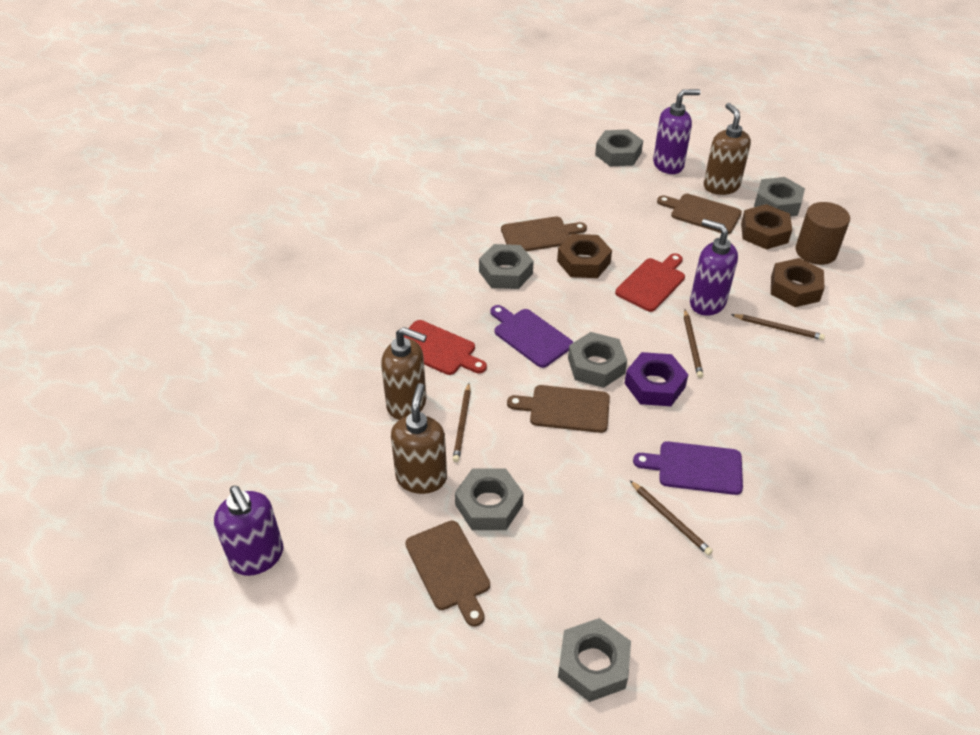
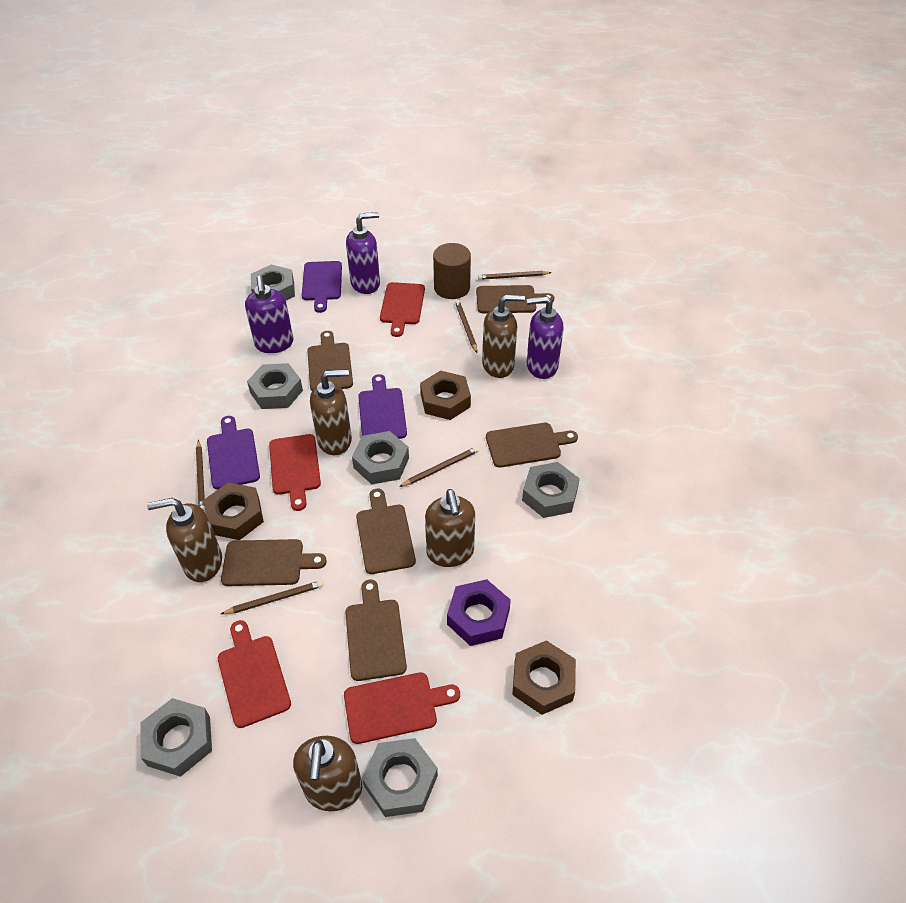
brown cutting board: [405,521,490,627] [501,216,587,251] [507,385,610,433] [657,194,742,234] = 4 -> [221,539,327,586] [307,331,353,391] [345,580,407,681] [356,489,416,574] [476,285,555,313] [486,423,578,468] = 6
brown pencil: [453,383,471,462] [630,481,713,555] [684,310,703,378] [731,314,825,340] = 4 -> [196,440,205,511] [221,580,323,614] [399,447,479,487] [455,300,477,353] [478,271,552,280] = 5
brown soap dispenser: [381,327,427,420] [391,383,447,494] [704,103,751,195] = 3 -> [147,498,222,582] [293,736,362,811] [310,369,352,455] [425,489,475,567] [482,295,525,378] = 5
purple cutting board: [490,305,573,368] [633,441,743,495] = 2 -> [207,416,260,490] [302,261,342,313] [358,374,407,439] = 3
red cutting board: [404,320,487,375] [615,253,685,312] = 2 -> [218,620,291,728] [269,434,321,511] [344,672,460,744] [380,282,425,337] = 4

